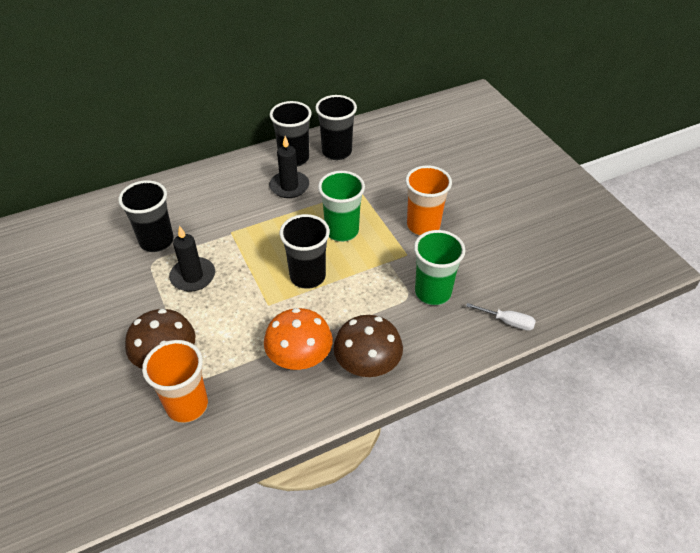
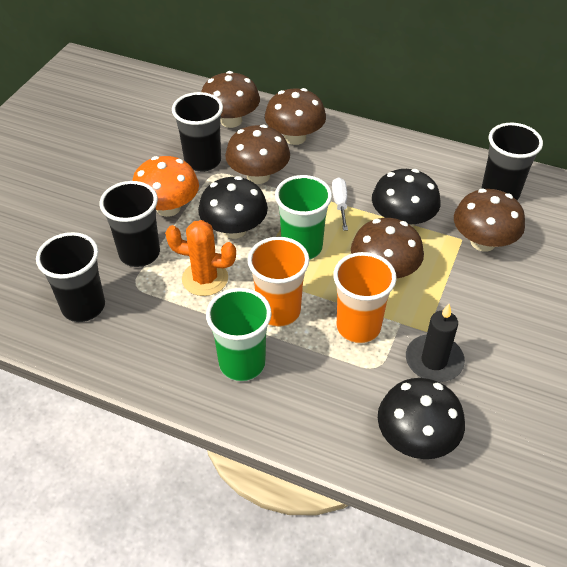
black candle: [169,226,215,292] [269,136,309,198] = 2 -> [406,304,465,382] = 1
black mushroom: none = 0 -> [198,176,268,239] [372,169,441,227] [378,378,465,459] = 3
brown mushroom: [125,309,195,369] [334,315,403,377] = 2 -> [201,71,260,128] [225,125,290,184] [265,88,326,145] [351,218,424,279] [454,189,525,252] = 5
orange cactus: none = 0 -> [165,220,236,296] = 1

